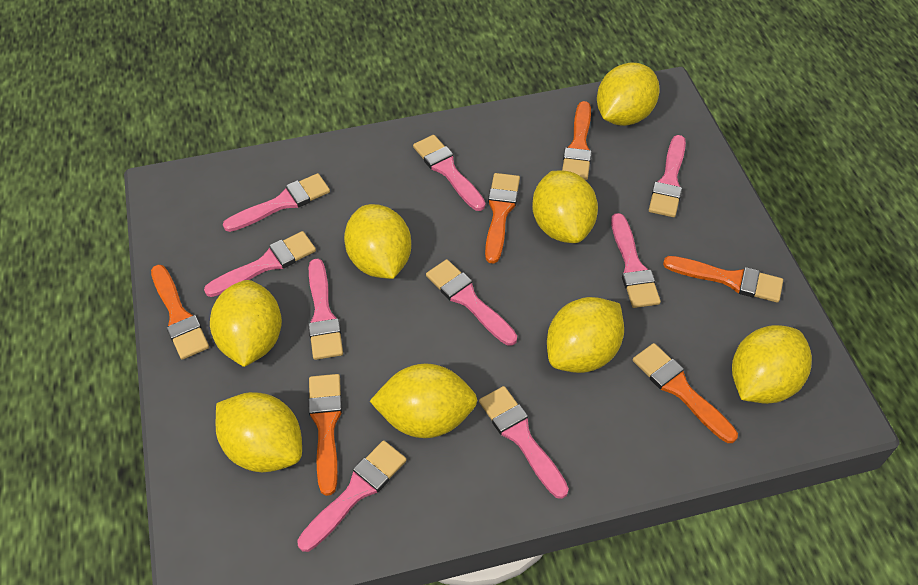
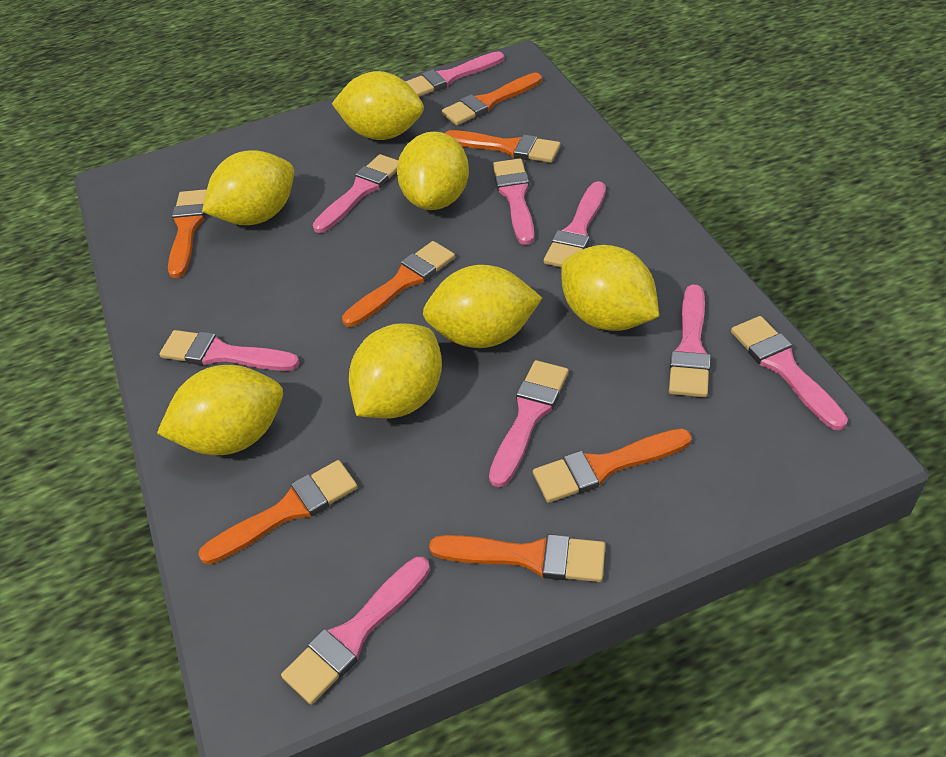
orange brush: [151,265,209,360] [308,374,342,496] [485,173,520,264] [562,101,592,180] [633,343,738,443] [663,256,783,303] = 6 -> [168,189,207,278] [198,460,358,565] [342,241,455,327] [429,534,605,582] [442,73,542,125] [445,130,561,163] [533,429,692,503] = 7
yellow lemon: [210,280,282,367] [216,392,302,472] [344,204,411,279] [370,363,477,438] [532,170,598,243] [547,297,624,373] [597,62,660,126] [732,325,812,404] = 8 -> [157,365,283,455] [202,150,294,225] [332,71,424,140] [349,323,442,418] [397,132,469,210] [423,265,542,348] [561,245,659,331] = 7

